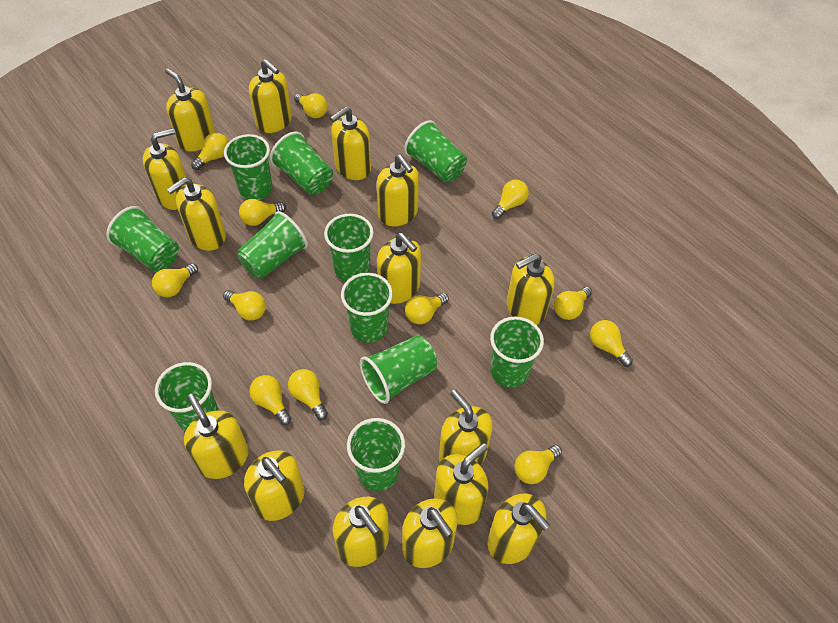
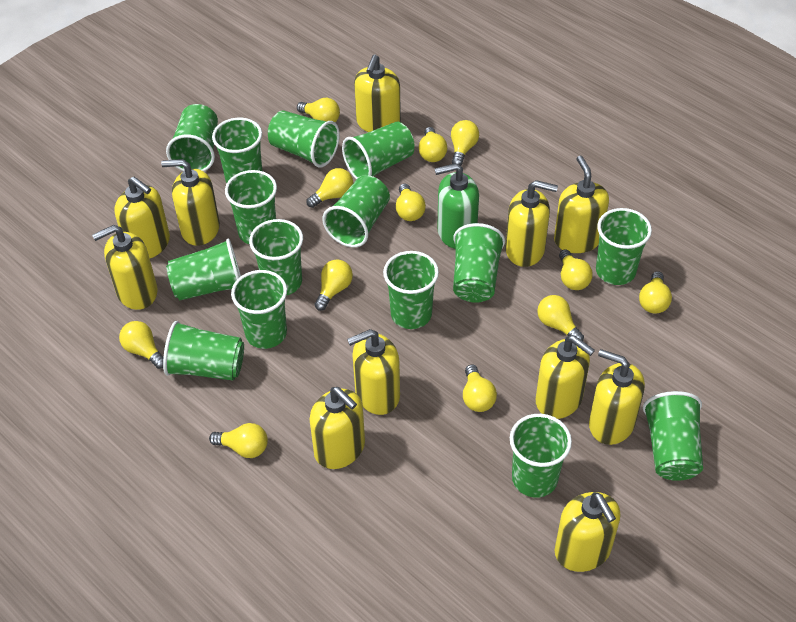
green cup: [106,206,179,272] [155,362,218,432] [224,134,272,200] [237,211,308,279] [270,132,333,195] [324,214,373,281] [341,273,393,343] [347,418,405,491] [360,335,437,404] [404,120,467,183] [490,317,544,387] = 11 -> [163,321,244,381] [166,104,218,172] [166,239,241,300] [212,118,262,183] [225,170,277,244] [231,270,287,349] [249,219,303,295] [268,110,340,167] [322,175,390,247] [342,122,415,179] [383,251,439,329] [453,223,505,303] [510,414,572,498] [596,208,652,285] [643,391,703,481] = 15
green soap dispenser: none = 0 -> [435,163,479,249] = 1
yellow soap dispenser: [143,128,187,210] [165,68,216,152] [167,177,226,251] [184,394,249,479] [244,450,305,521] [249,59,292,133] [330,107,371,180] [333,497,389,567] [377,155,419,226] [377,233,421,304] [402,498,458,568] [434,443,489,525] [439,389,493,465] [487,494,550,564] [507,253,555,325] = 15 -> [92,225,158,310] [114,177,170,258] [161,159,220,246] [310,387,365,469] [347,329,400,415] [354,55,401,132] [505,180,558,267] [536,335,595,419] [554,156,609,253] [555,492,620,572] [589,349,645,445] = 11

